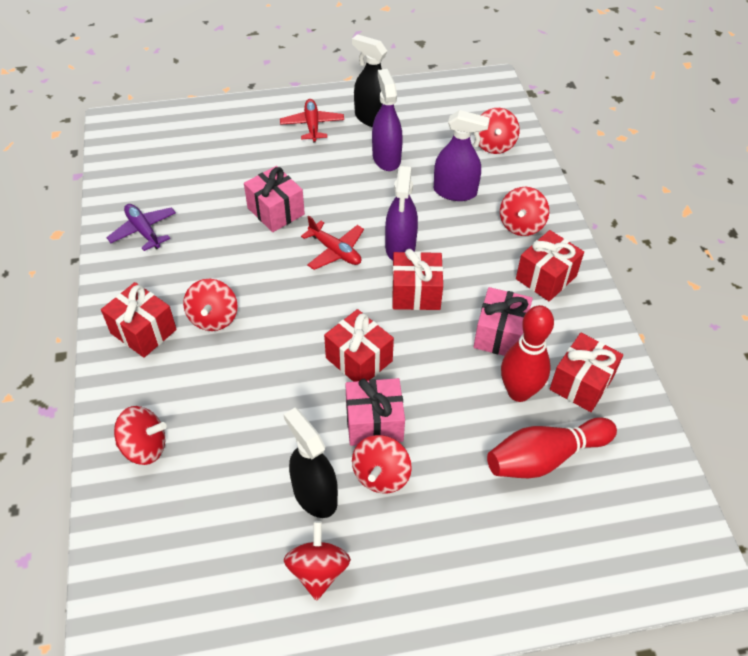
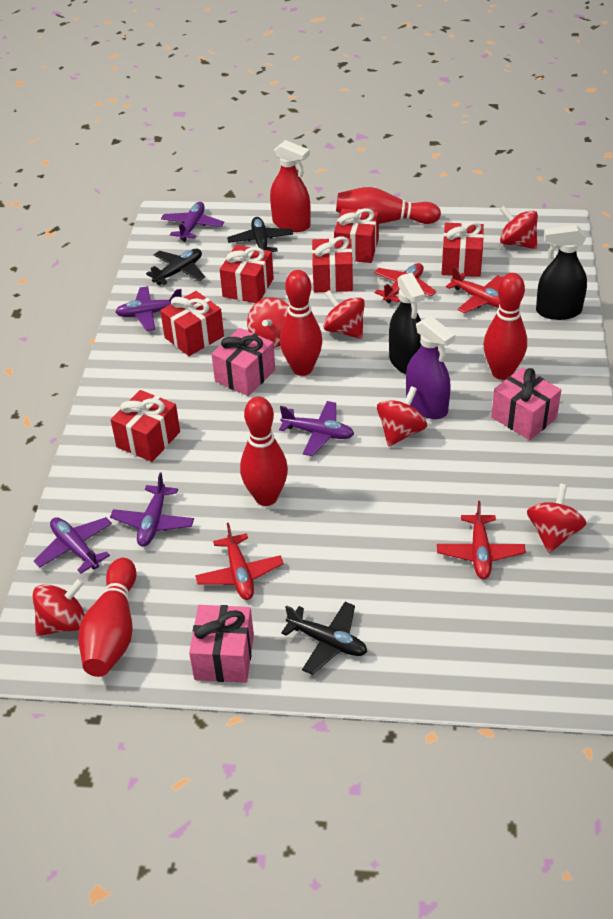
black plane: none = 0 -> [146,249,205,285] [227,217,293,252] [281,602,367,675] = 3
purple plane: [106,204,176,251] = 1 -> [34,517,112,574] [110,473,194,547] [115,286,182,331] [161,202,224,242] [279,401,354,456] = 5
purple spray bottle: [372,69,403,171] [385,166,418,261] [434,110,490,201] = 3 -> [406,316,455,419] = 1
red bowling pin: [487,417,617,478] [501,305,554,402] = 2 -> [78,558,137,677] [240,397,288,506] [280,270,323,376] [336,187,441,224] [483,273,527,380] = 5
red gift: [101,282,177,358] [324,309,394,382] [392,249,443,310] [516,230,584,301] [550,333,623,412] = 5 -> [111,390,180,462] [160,291,224,356] [220,245,274,303] [312,236,353,292] [334,208,379,263] [442,222,484,277] = 6
red plane: [280,99,344,143] [301,216,364,270] = 2 -> [195,523,283,600] [374,263,436,303] [437,501,526,579] [446,266,503,313] = 4
red spray bottle: none = 0 -> [270,140,311,232] = 1

